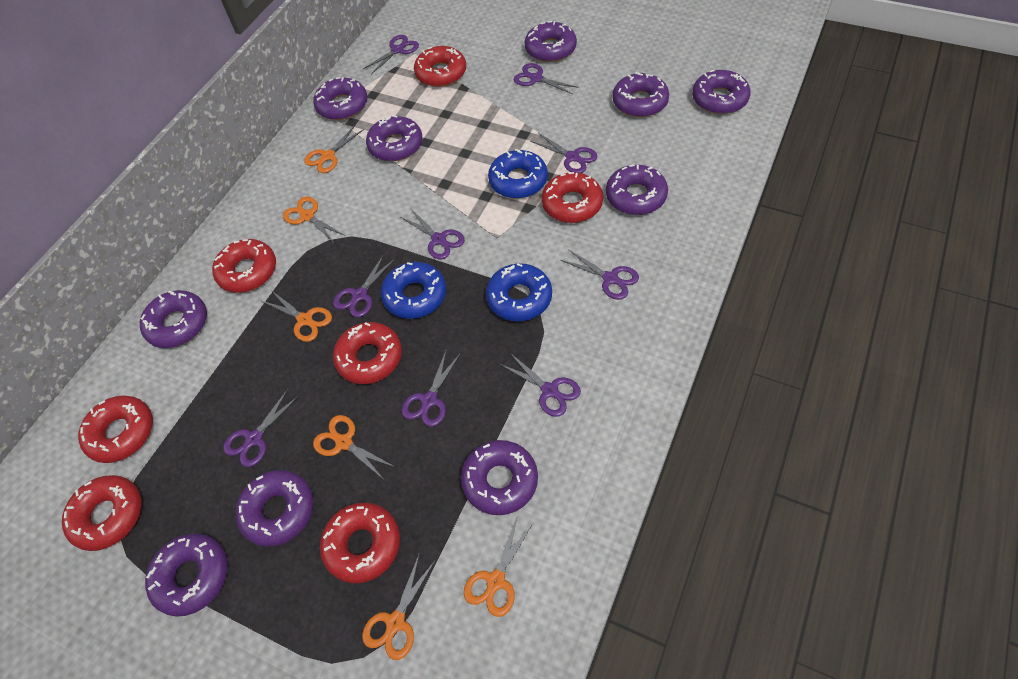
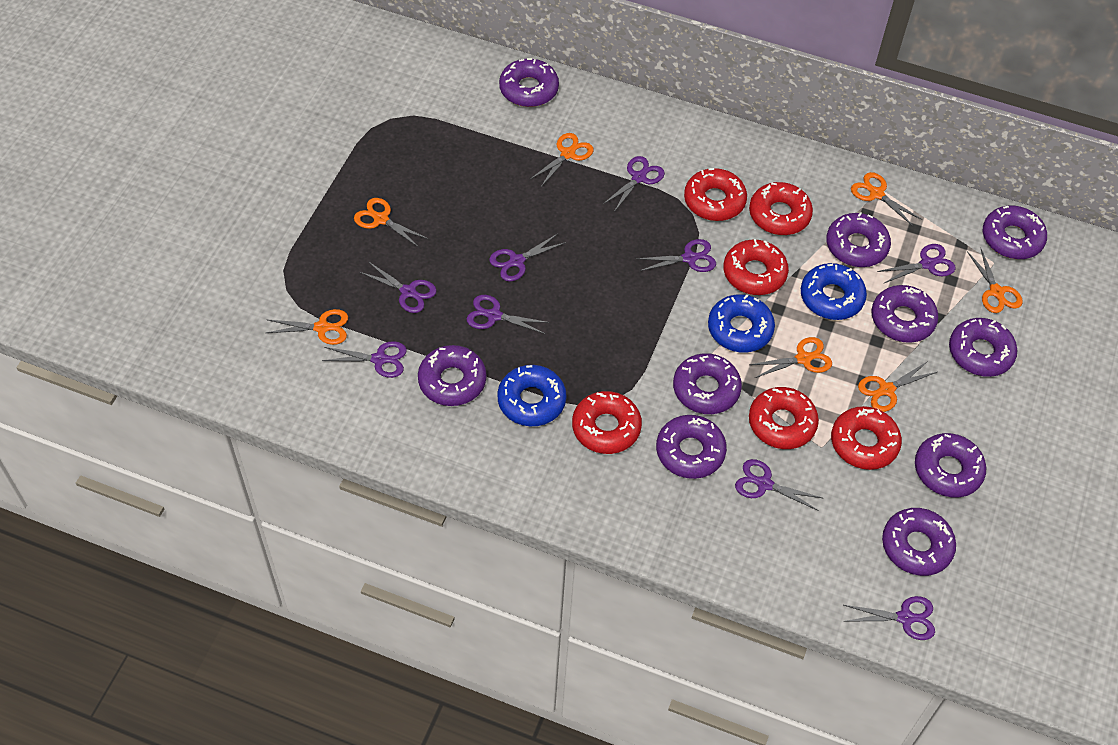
orange scissors: [262,290,332,342] [283,197,344,244] [304,126,364,173] [313,415,395,480] [362,553,435,660] [464,517,534,617] = 6 -> [266,309,348,345] [354,198,428,247] [531,133,594,187] [750,337,832,378] [851,172,922,227] [858,361,937,412] [967,249,1023,313] = 7
red donut: [62,475,142,551] [78,395,153,463] [212,239,276,293] [320,502,400,584] [333,322,402,384] [414,46,466,87] [542,172,603,223] = 7 -> [572,391,642,454] [684,168,747,221] [723,239,789,295] [749,182,813,235] [749,387,819,449] [831,406,902,470] = 6

